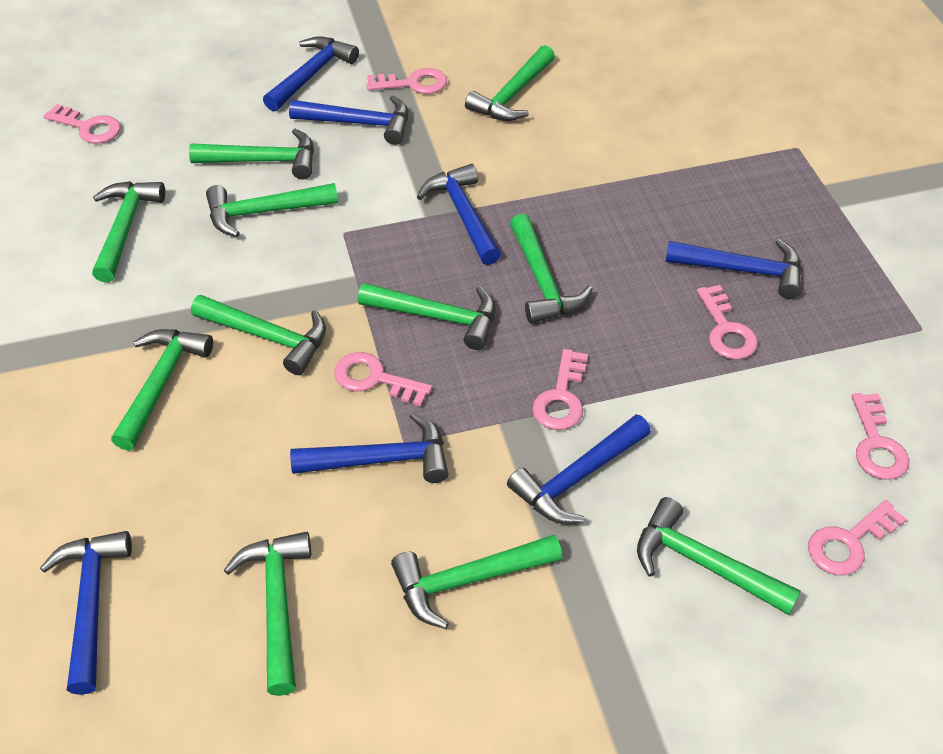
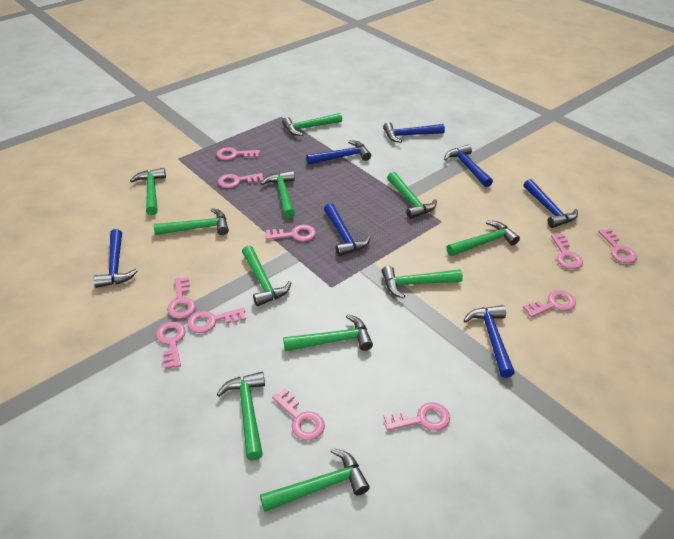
pink key: [44,104,121,143] [334,352,432,407] [366,68,447,94] [532,349,588,430] [697,285,758,360] [808,500,907,575] [852,393,909,480] = 7 -> [156,322,186,369] [167,277,196,319] [187,308,246,333] [216,147,260,160] [218,173,264,188] [265,225,316,241] [272,388,325,440] [383,402,450,431] [523,290,576,317] [551,234,583,269] [598,229,637,263] = 11

